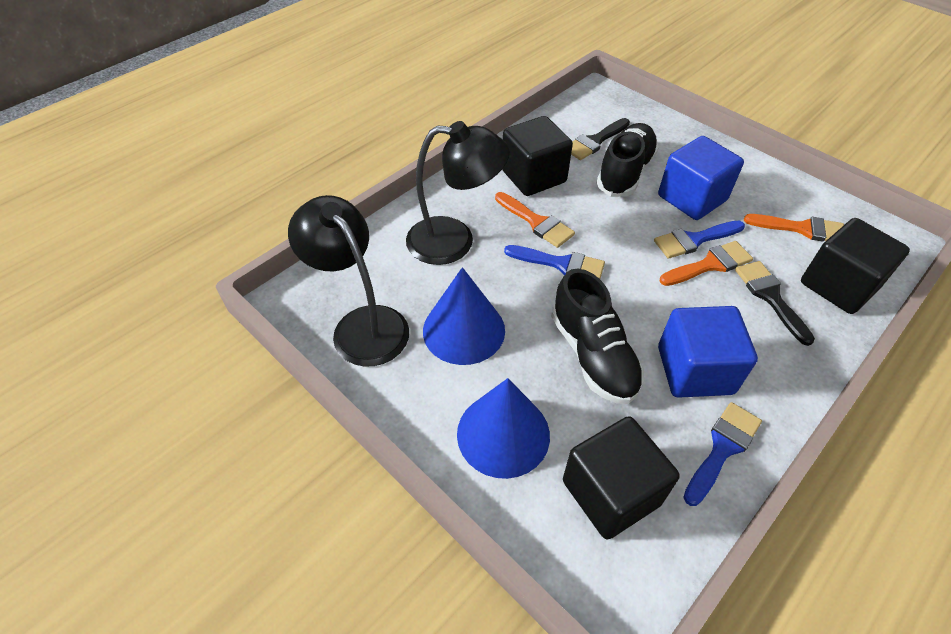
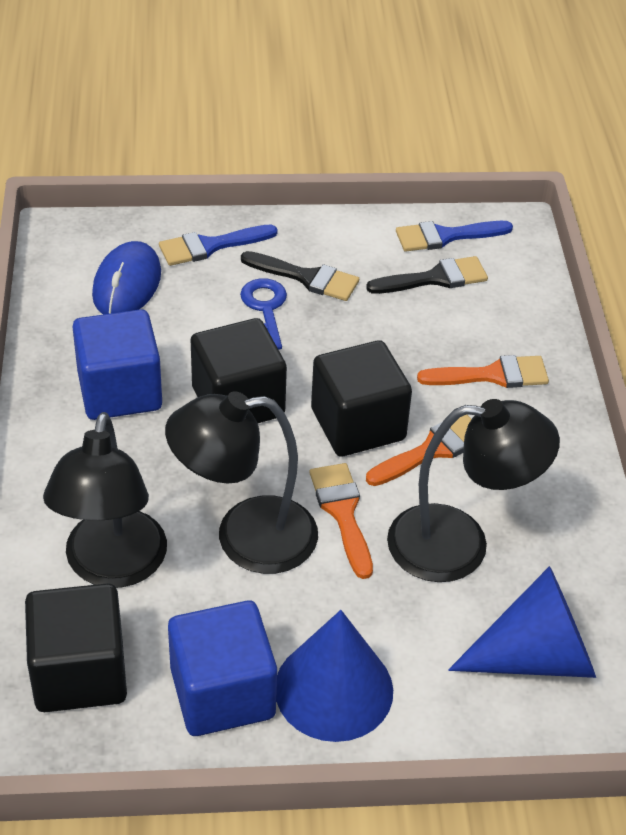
black lamp: [288,195,409,367] [406,121,510,265] = 2 -> [43,412,167,588] [165,391,318,574] [387,399,560,582] = 3
black shoe: [551,269,644,404] [597,123,659,197] = 2 -> none = 0
blue brush: [504,245,605,279] [654,221,745,259] [683,402,762,506] = 3 -> [159,225,278,266] [396,221,513,252] = 2
blue key: none = 0 -> [240,278,287,350] = 1
blue mouse: none = 0 -> [92,241,161,315] = 1

